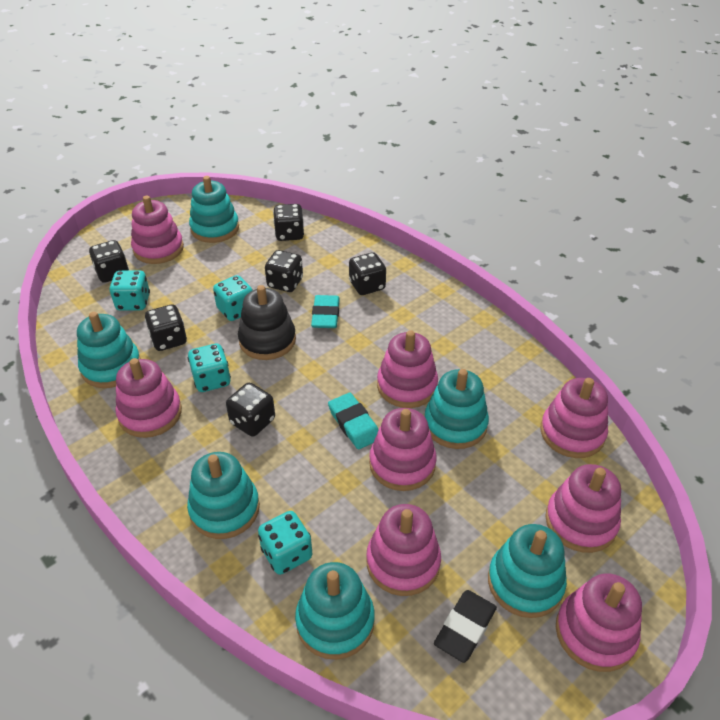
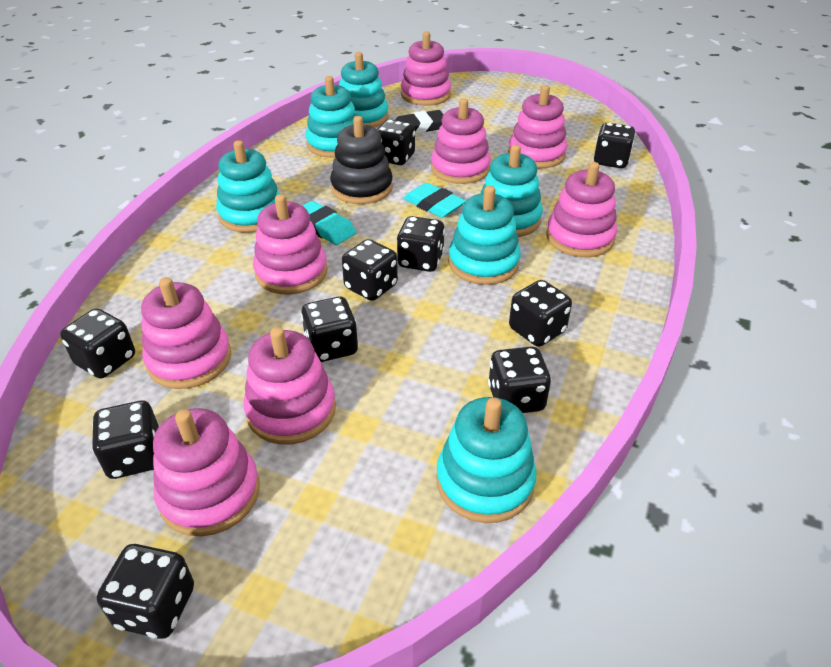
black dice: [89,240,129,283] [145,304,187,351] [226,383,275,437] [265,250,303,292] [273,204,304,241] [349,252,386,295] = 6 -> [60,308,135,379] [92,401,159,479] [97,544,194,639] [301,297,358,362] [342,239,398,301] [377,120,415,165] [397,216,445,272] [488,346,551,413] [509,280,572,347] [594,123,635,168] = 10
turquoise dice: [110,270,150,311] [188,343,231,392] [213,275,253,321] [258,511,312,575] = 4 -> none = 0

